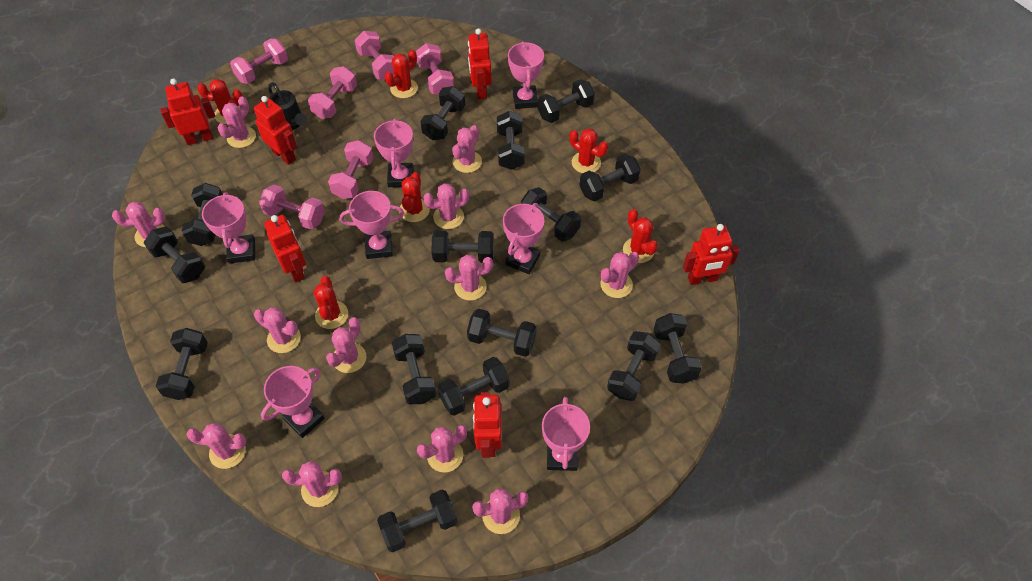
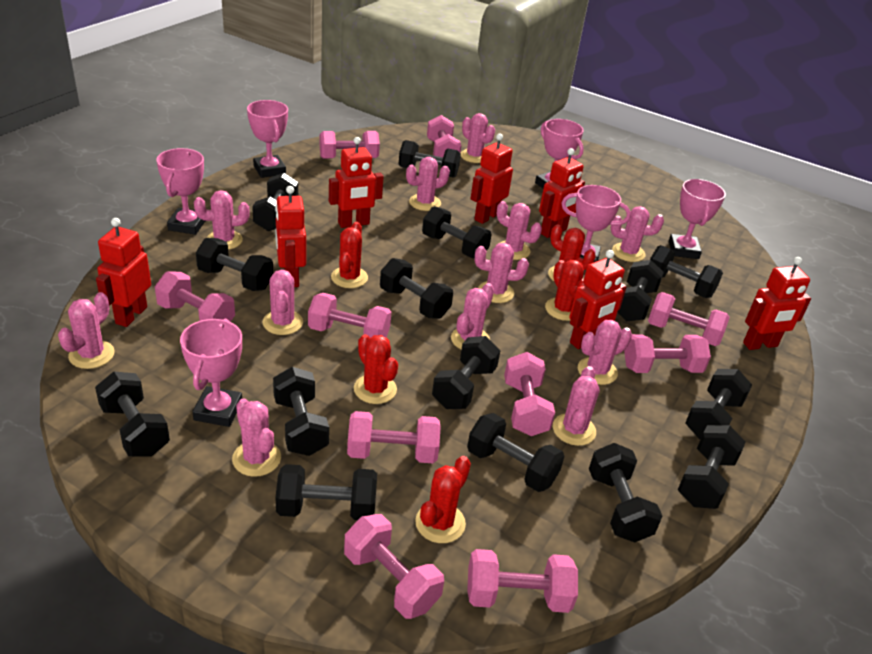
black watering can: [268,82,307,130] = 1 -> none = 0
pink dumbbell: [230,38,288,84] [259,185,325,230] [308,66,357,119] [328,140,374,199] [355,31,394,80] [416,43,454,95] = 6 -> [155,271,235,322] [308,293,391,338] [320,131,380,159] [344,514,444,619] [347,411,441,463] [427,115,461,157] [467,549,578,613] [504,352,555,436] [624,334,711,373] [648,292,730,346] = 10
pink trophy: [202,192,255,264] [261,366,325,438] [339,191,404,259] [374,119,414,187] [503,203,544,274] [508,42,544,109] [542,397,590,471] = 7 -> [156,148,205,235] [180,319,242,427] [247,100,288,178] [535,119,584,188] [561,185,631,262] [669,179,726,259] = 6
red cactus: [197,79,242,124] [314,276,348,329] [385,49,418,98] [399,172,430,222] [569,128,608,173] [623,209,658,263] = 6 -> [331,222,368,288] [354,334,398,404] [415,456,471,543] [545,260,584,321] [548,224,596,281] = 5
red robot: [161,79,215,145] [254,96,297,165] [264,215,306,282] [468,29,492,99] [473,392,502,458] [683,224,740,285] = 6 -> [96,218,151,327] [275,186,306,287] [329,137,384,228] [470,134,513,224] [539,148,585,238] [569,250,627,349] [743,257,811,350] = 7

